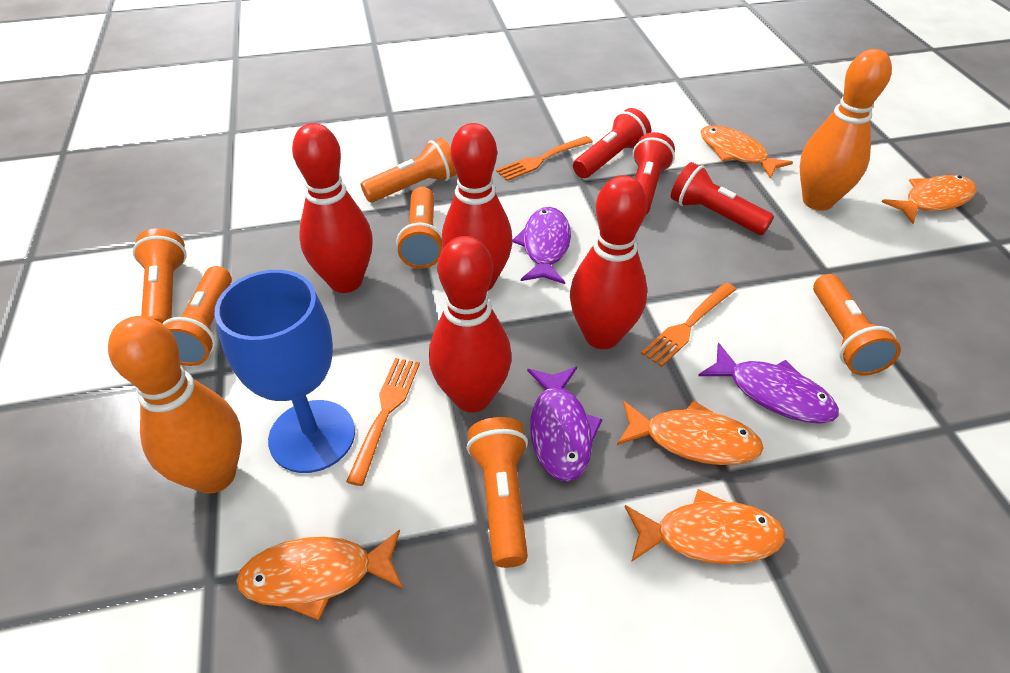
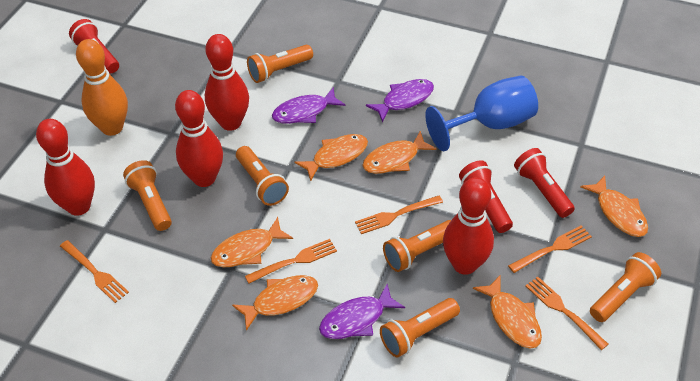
orange bowling pin: [108,316,242,494] [800,49,892,211] = 2 -> [76,39,128,136] = 1
orange fish: [236,529,403,620] [617,400,764,465] [625,489,785,564] [701,125,793,179] [882,175,977,224] = 5 -> [211,217,293,267] [232,275,318,331] [295,134,368,181] [362,131,437,174] [473,275,542,349] [580,176,648,237] = 6
orange fork: [346,358,420,486] [496,136,593,181] [641,282,736,367] = 3 -> [60,240,129,303] [245,239,337,283] [355,196,443,234] [508,225,592,273] [525,276,608,350] = 5

